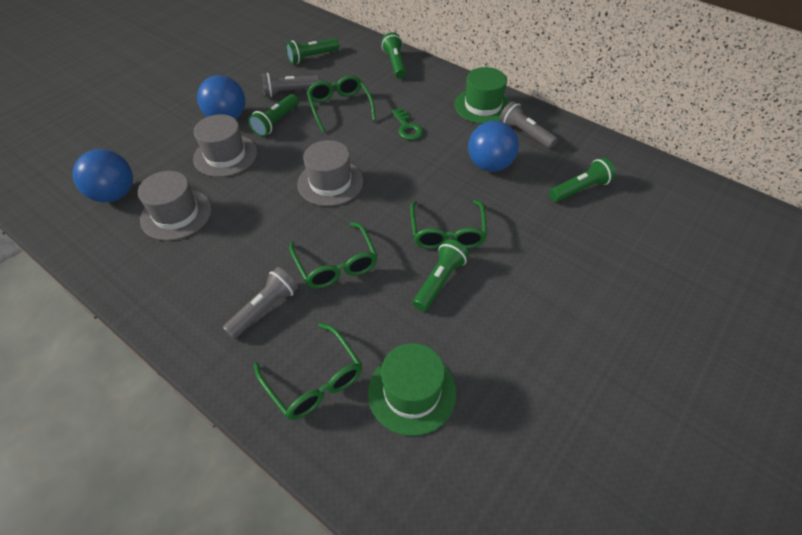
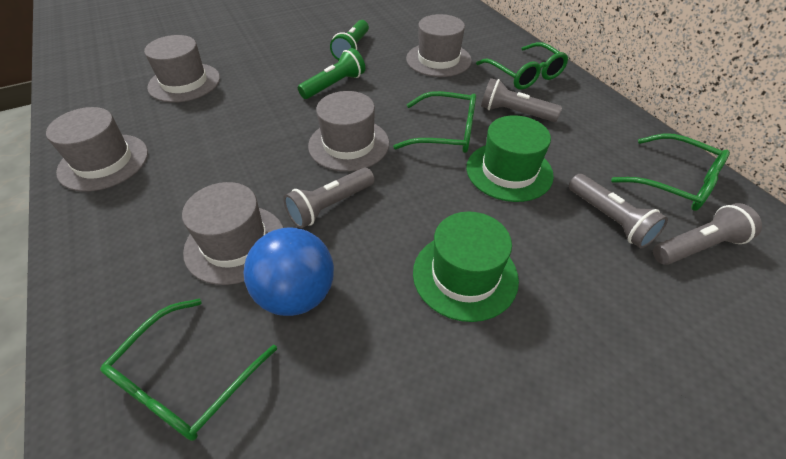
blue ball: [73,149,133,202] [197,75,245,119] [468,121,519,172] = 3 -> [243,227,334,316] = 1
green flashlight: [248,94,299,137] [286,38,339,64] [381,32,407,79] [413,239,469,311] [549,158,616,202] = 5 -> [298,48,365,99] [330,20,369,60] = 2
green key: [392,108,423,140] = 1 -> none = 0
grey flashlight: [223,267,298,339] [261,73,320,97] [500,101,558,149] = 3 -> [283,168,375,228] [481,78,562,122] [569,174,668,248] [653,203,762,265] = 4
grey hat: [138,171,212,241] [193,114,257,177] [297,140,363,206] = 3 -> [46,107,148,192] [144,35,220,103] [182,182,284,285] [308,91,389,172] [406,14,472,77] = 5

